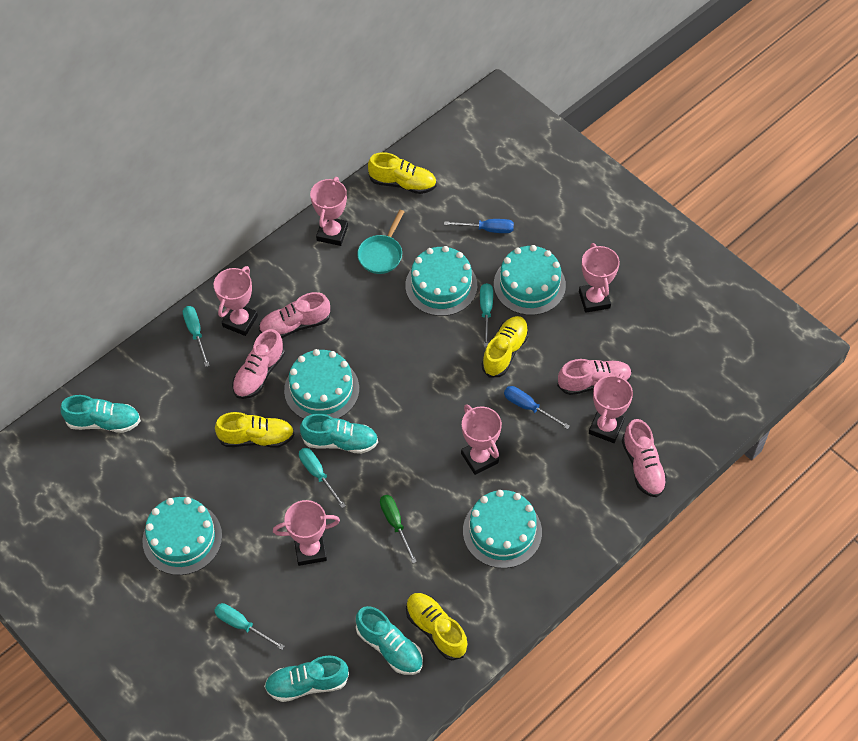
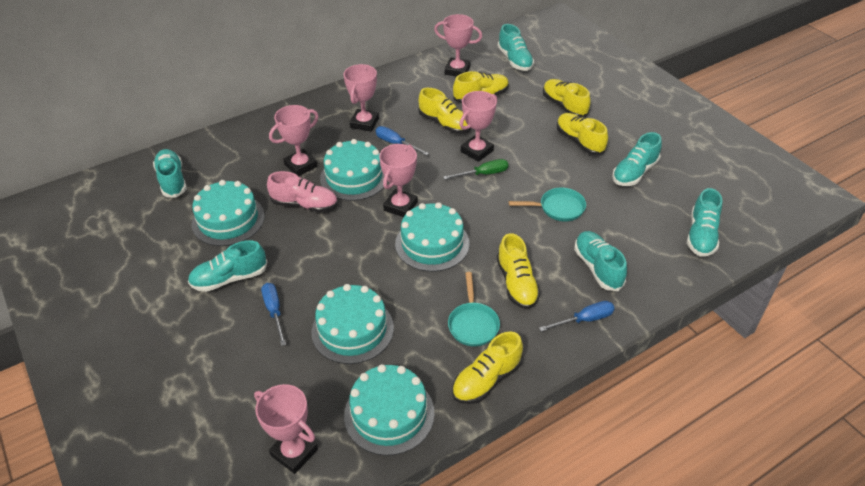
blue screwdriver: [444,219,514,233] [504,386,570,429] = 2 -> [261,283,286,346] [376,126,429,155] [539,301,615,332] = 3
pink shoe: [232,329,285,399] [259,292,331,338] [557,359,632,395] [622,419,668,497] = 4 -> [267,171,338,212] = 1
turquoise pan: [357,210,404,274] = 1 -> [448,272,500,347] [509,188,586,222] = 2
turquoise screwdriver: [183,306,210,367] [214,603,285,650] [299,448,346,508] [480,283,493,347] = 4 -> none = 0
turquoise shoe: [60,395,141,433] [264,655,349,702] [300,414,378,454] [356,606,423,675] = 4 -> [153,149,187,198] [188,240,267,292] [498,24,534,71] [574,231,627,291] [612,132,662,186] [687,188,723,257] = 6
yellow shoe: [215,412,295,448] [368,152,437,194] [406,593,468,660] [481,316,529,377] = 4 -> [419,88,471,133] [452,331,523,404] [453,71,509,103] [497,233,541,309] [543,79,591,117] [557,113,608,155] = 6

